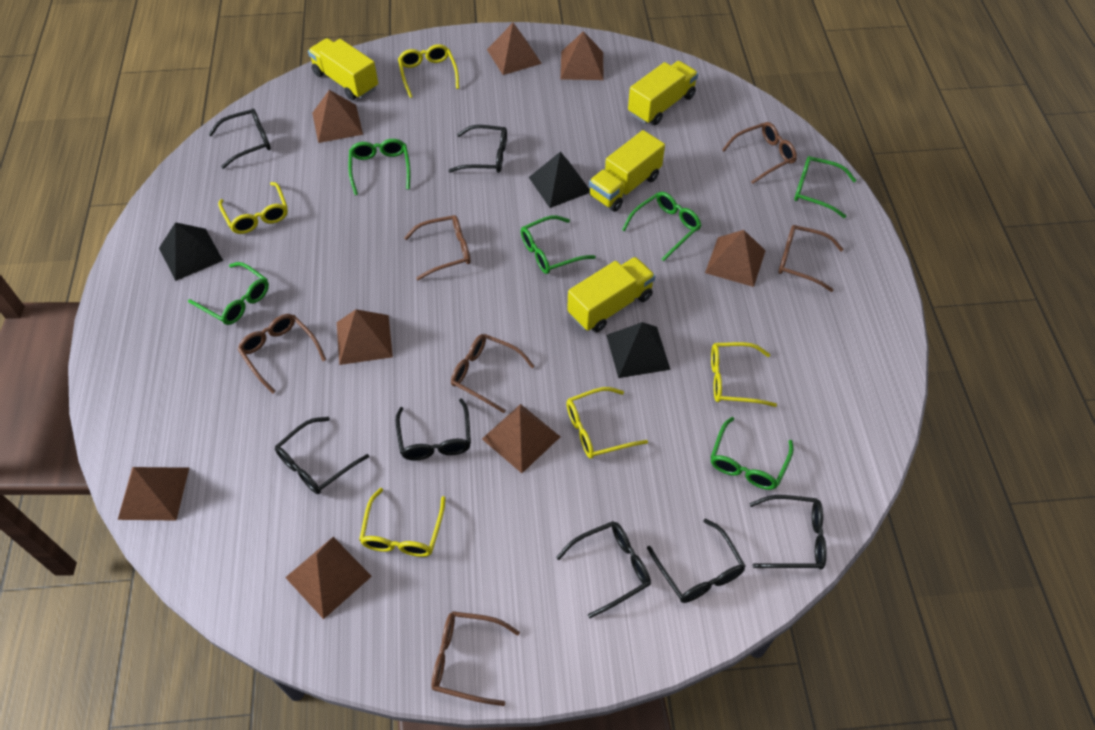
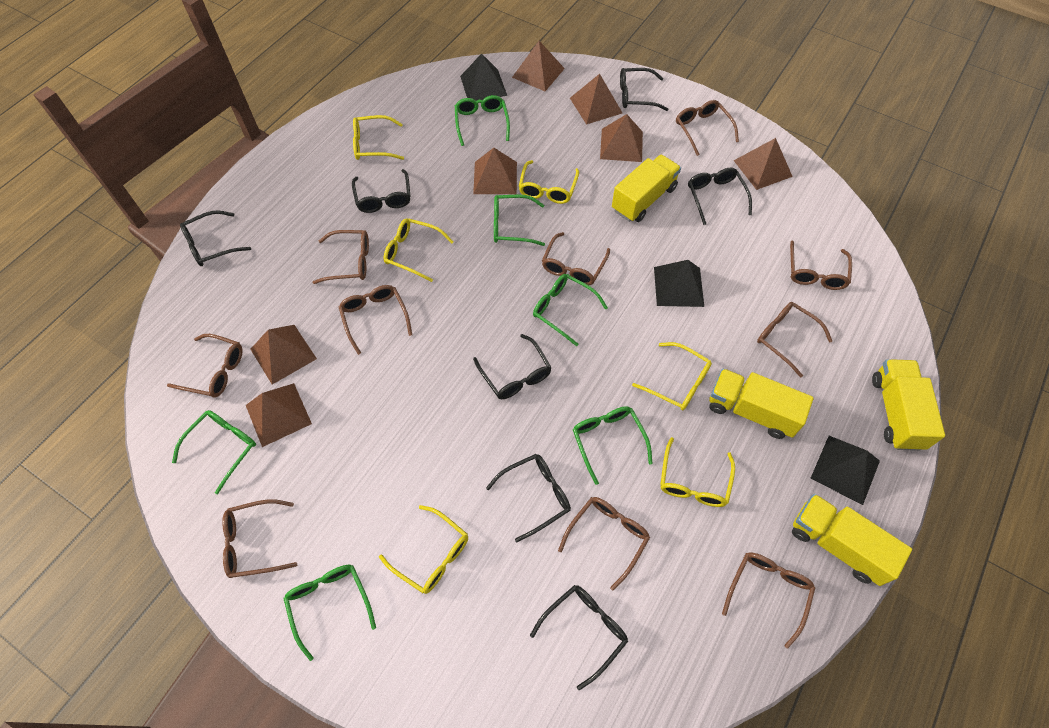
brown glasses: [238,314,326,394] [404,215,471,280] [432,611,520,706] [451,334,535,413] [722,122,797,184] [778,225,844,292] = 6 -> [167,334,243,398] [222,499,297,578] [312,230,369,284] [339,285,412,355] [542,232,610,285] [558,497,650,591] [676,100,739,156] [722,552,816,649] [757,302,832,378] [790,241,852,290] = 10
brown pyramid: [118,467,189,521] [285,537,372,619] [312,90,363,143] [337,309,393,365] [482,404,560,473] [487,23,542,75] [561,31,603,80] [705,230,766,287] = 8 -> [246,383,312,447] [250,325,317,385] [473,148,517,194] [512,41,565,91] [570,74,622,125] [600,114,643,162] [734,138,793,190] = 7
yellow glasses: [218,182,288,234] [359,488,446,557] [398,44,459,98] [566,387,648,459] [711,342,777,407] = 5 -> [353,115,404,160] [379,505,468,594] [384,218,454,282] [519,160,579,204] [632,342,712,410] [660,437,735,507] = 6

